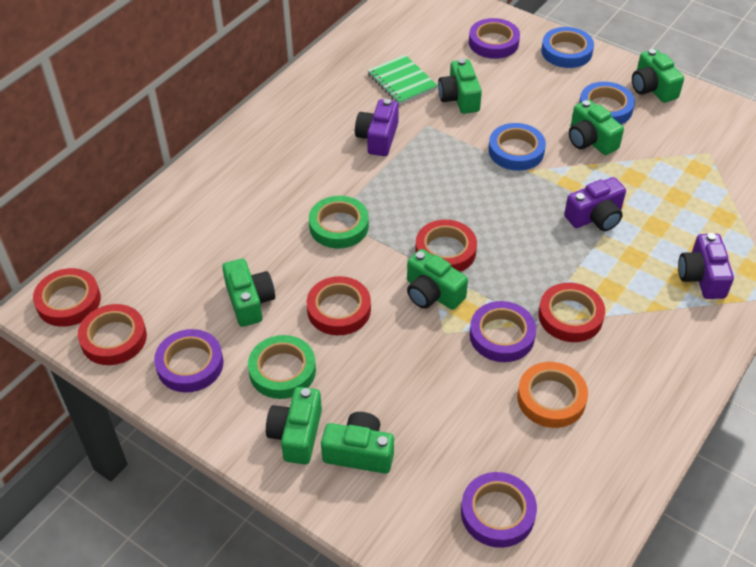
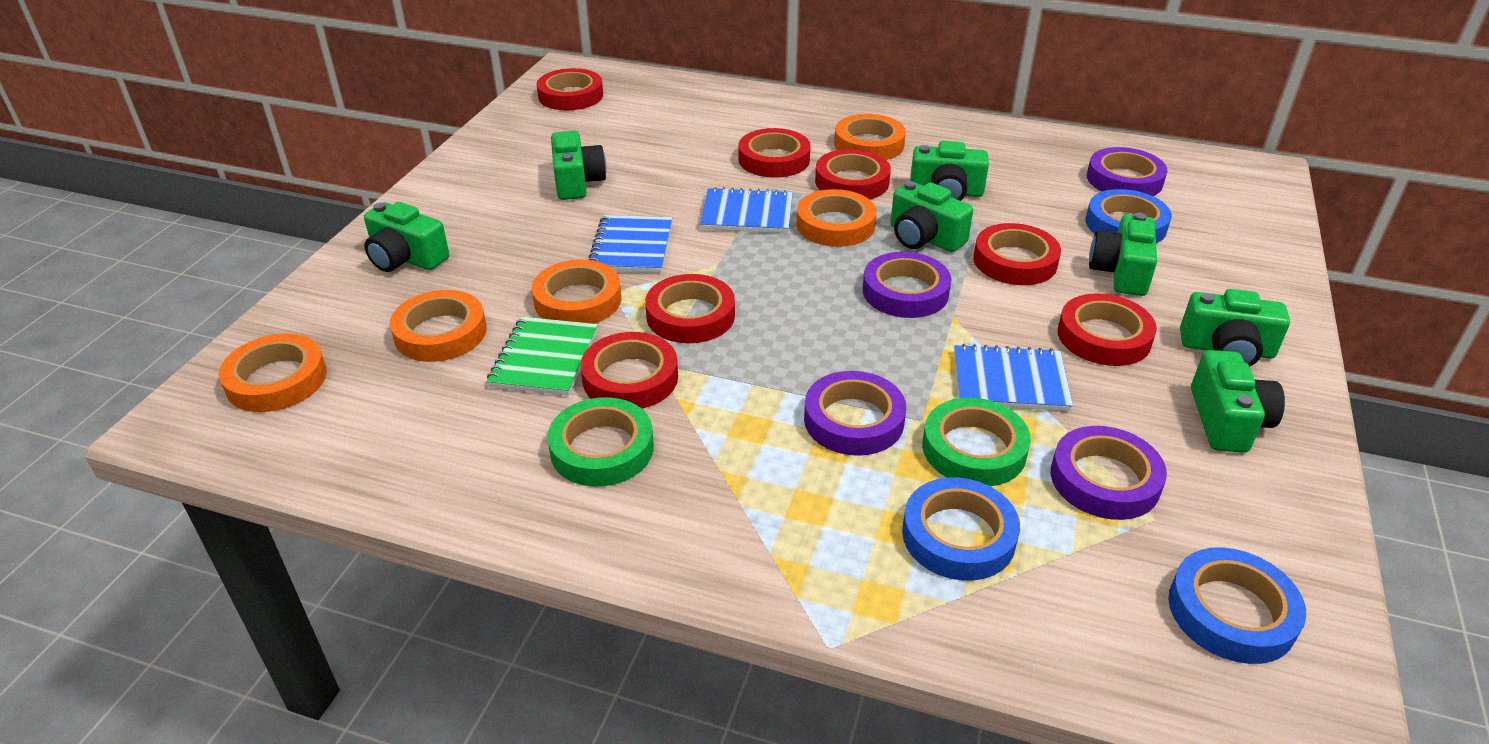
blue notebook: none = 0 -> [588,215,672,273] [700,187,793,233] [954,344,1073,411] = 3
orange tape: [517,362,588,428] = 1 -> [219,334,327,412] [390,290,487,362] [532,260,621,324] [796,189,876,247] [834,114,906,160] = 5
purple camera: [355,99,399,156] [564,177,626,231] [678,233,734,299] = 3 -> none = 0
red tape: [33,268,101,327] [78,304,147,365] [307,276,371,336] [415,220,477,272] [538,283,605,342] = 5 -> [537,68,603,110] [581,332,678,408] [645,274,735,343] [738,128,811,178] [815,149,891,200] [973,223,1061,285] [1058,294,1157,366] = 7

